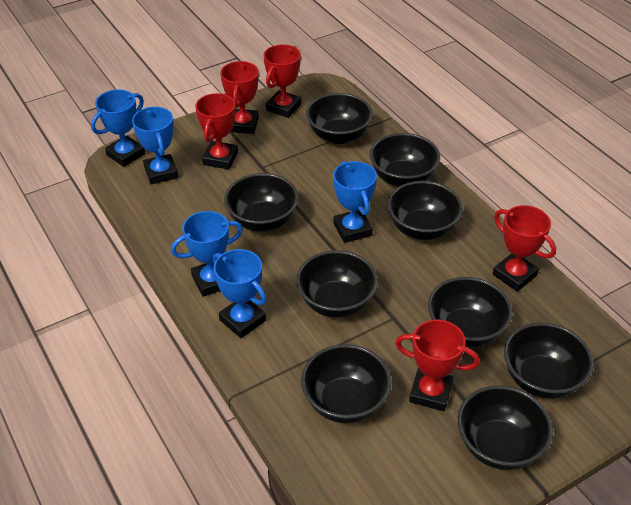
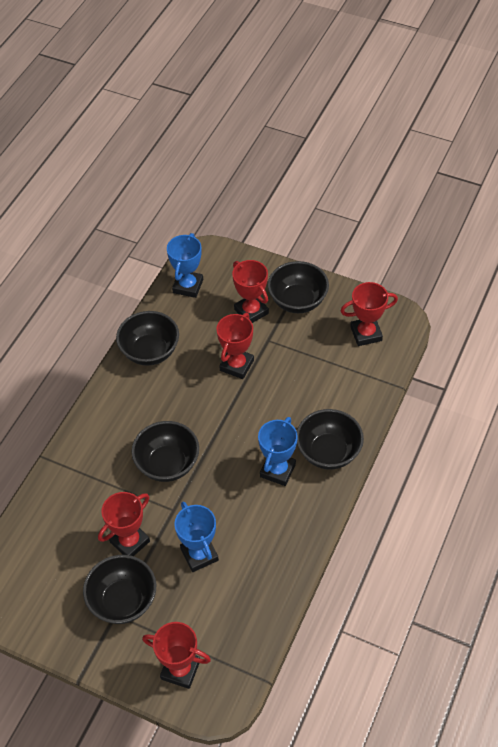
black bowl: [224,173,299,232] [296,250,378,318] [301,344,391,423] [306,93,373,144] [370,133,440,187] [388,181,463,240] [428,277,513,347] [458,385,553,470] [504,322,594,399] = 9 -> [83,555,156,624] [116,311,179,366] [132,421,199,482] [268,261,329,313] [297,409,364,470] = 5
blue trophy: [91,89,145,167] [132,107,178,184] [171,211,243,297] [213,249,266,338] [333,161,377,243] = 5 -> [167,233,203,298] [174,502,219,572] [258,417,298,486] = 3

